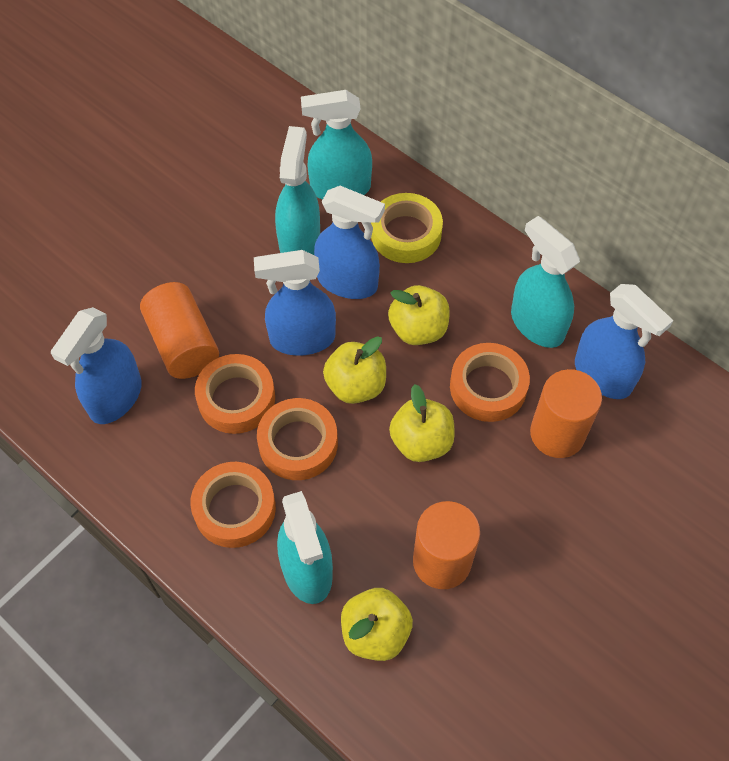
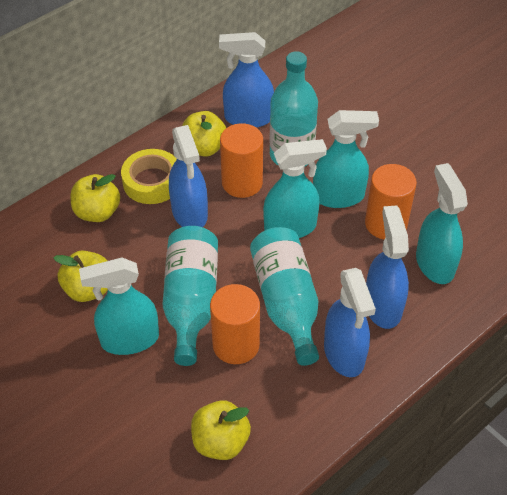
orange tape: [190,462,276,548] [195,354,275,434] [257,398,338,480] [450,343,530,422] = 4 -> none = 0
turquoise bottle: none = 0 -> [162,226,218,366] [250,227,319,366] [269,51,318,166] = 3

